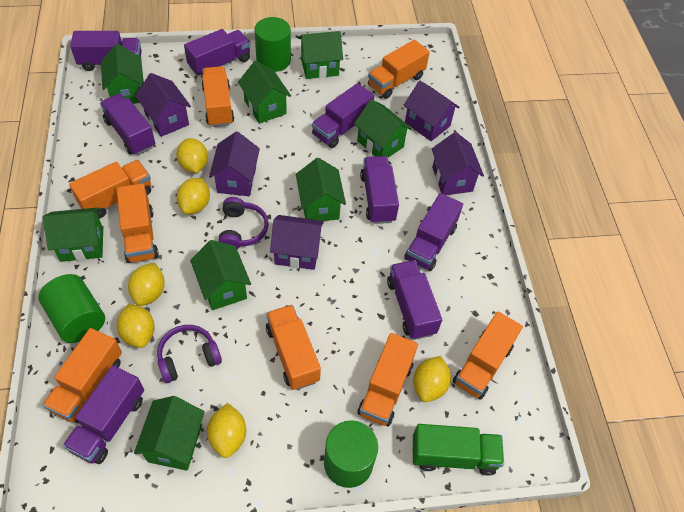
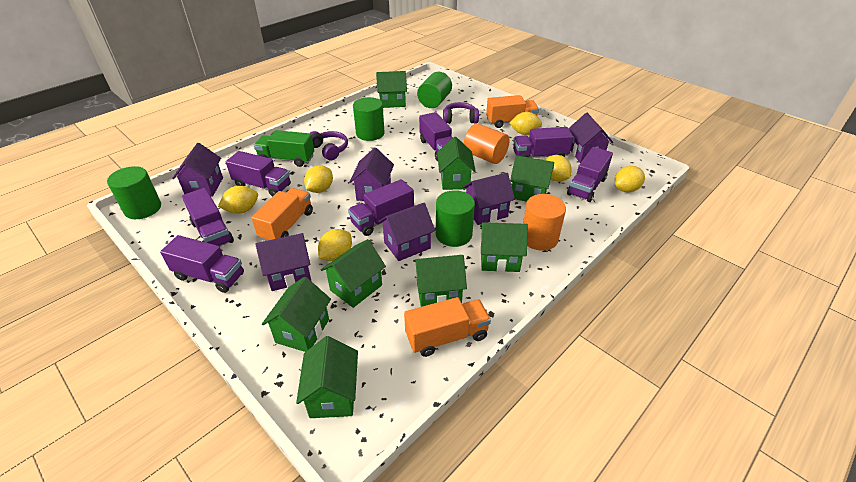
green cylinder: [38,274,105,343] [255,17,291,72] [324,420,378,488] = 3 -> [107,166,161,219] [353,97,384,141] [417,72,452,108] [436,190,475,247] = 4
orange cylinder: none = 0 -> [464,123,510,164] [523,194,566,251] = 2
orange truck: [43,328,122,423] [69,160,151,218] [117,183,159,263] [202,66,234,127] [266,305,321,390] [358,333,418,426] [368,40,430,99] [453,311,523,399] = 8 -> [251,188,313,241] [404,297,491,357] [486,95,539,128] = 3
purple house: [135,73,191,137] [209,132,260,196] [270,215,324,270] [403,81,460,141] [432,132,484,195] = 5 -> [172,143,223,197] [256,233,311,291] [349,148,394,201] [378,203,435,261] [463,173,515,225] [568,113,613,163] = 6
purple truck: [63,365,144,464] [70,31,142,71] [100,94,155,155] [184,29,251,76] [312,83,374,148] [360,156,399,224] [387,260,442,340] [404,193,463,271] = 8 -> [160,235,244,293] [182,188,234,246] [226,151,291,196] [348,179,414,236] [419,112,453,161] [513,127,573,158] [567,147,613,202] = 7

